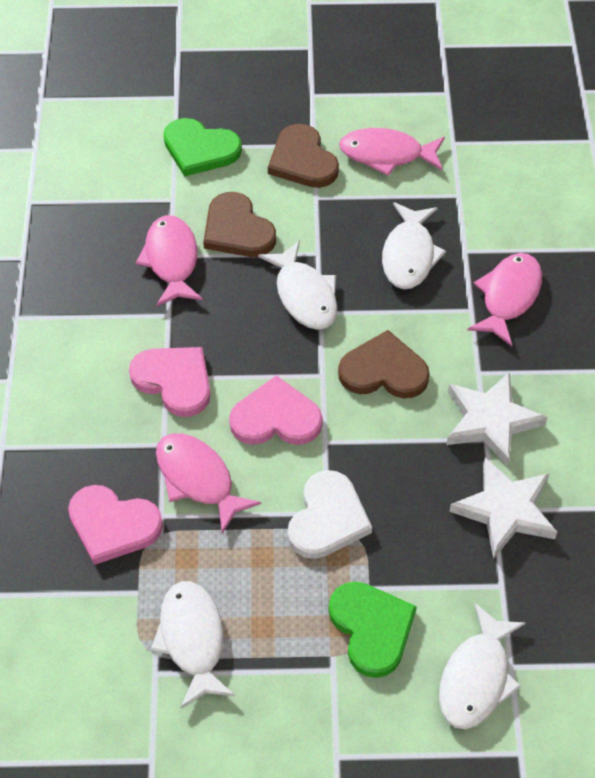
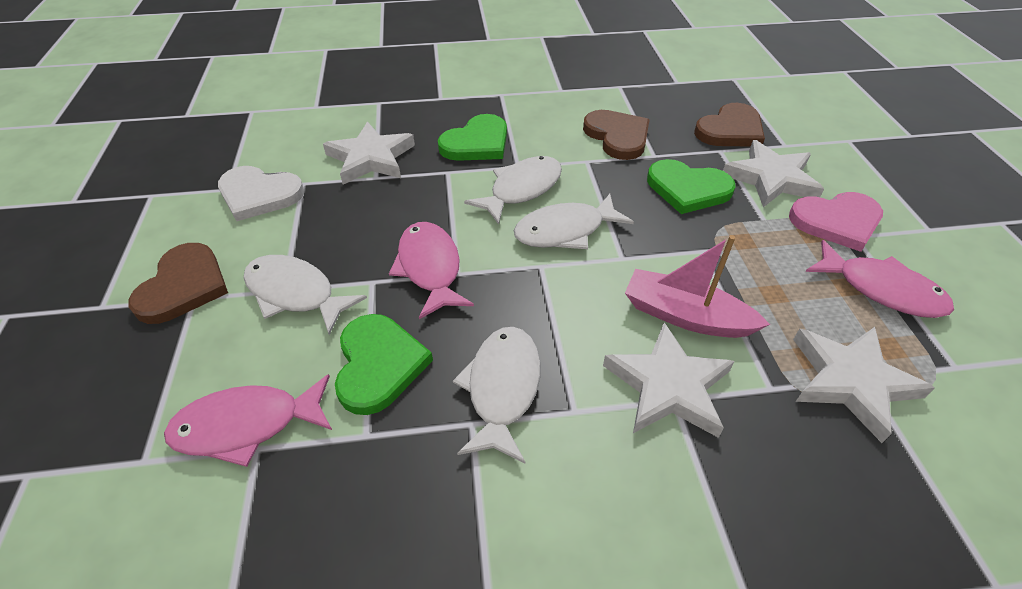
green heart: [164,118,242,177] [329,582,417,678] = 2 -> [335,314,433,415] [438,114,507,161] [647,159,736,214] = 3
pink boat: none = 0 -> [625,235,770,338] = 1
pink fish: [136,215,203,307] [156,433,261,534] [339,128,445,176] [467,253,542,346] = 4 -> [164,374,332,467] [389,222,474,319] [805,240,954,318] = 3
pink heart: [68,485,163,565] [129,347,210,417] [229,375,323,445] = 3 -> [789,192,883,252] = 1
white star: [446,372,547,467] [449,457,557,559] = 2 -> [323,122,415,185] [603,322,735,438] [723,140,824,207] [793,327,935,443] = 4

